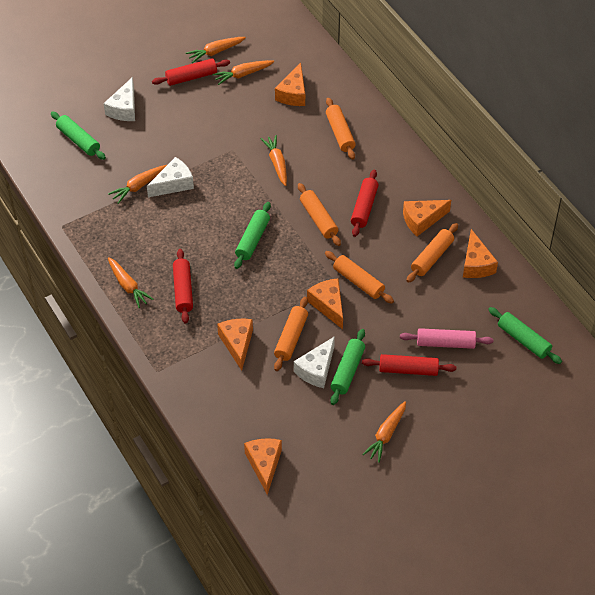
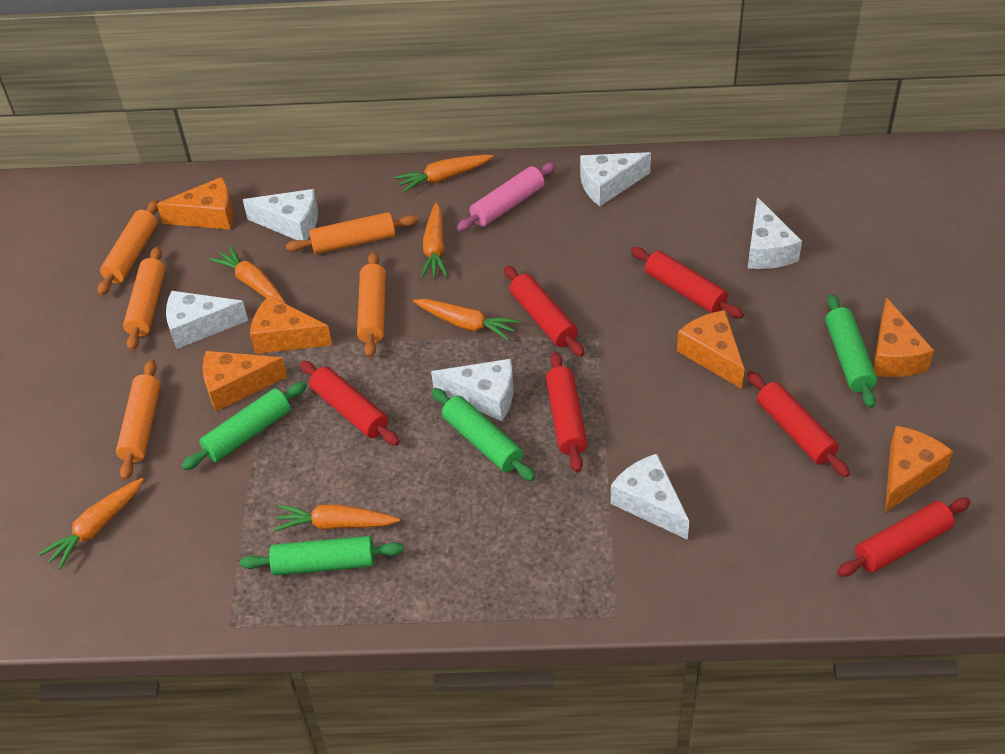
red rolling pin: [152,58,230,86] [173,249,193,323] [351,169,378,237] [362,354,456,376] = 4 -> [300,360,399,446] [504,266,585,357] [546,352,588,472] [631,247,744,319] [747,371,850,477] [837,498,971,576] = 6
white cheese: [104,77,135,121] [147,157,194,197] [294,336,335,388] = 3 -> [166,291,248,349] [243,189,318,240] [431,359,513,421] [580,152,651,206] [611,454,690,540] [748,197,802,269] = 6

